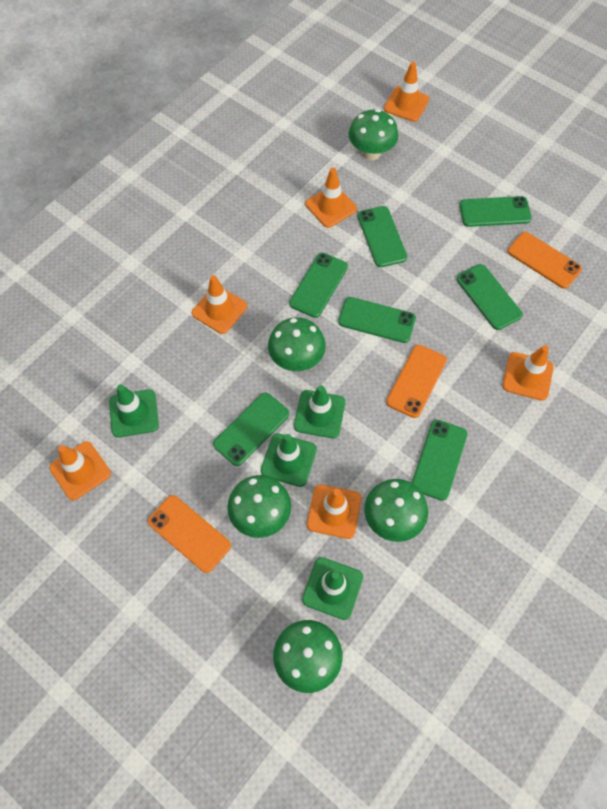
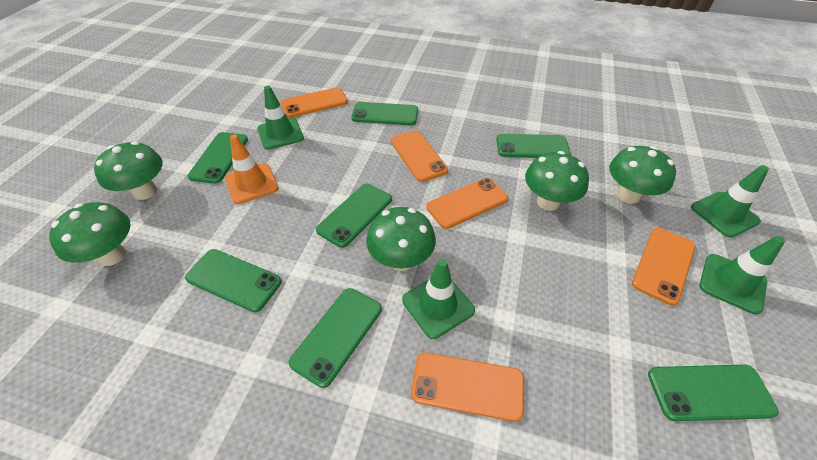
orange phone: [148,495,231,573] [386,345,447,418] [508,232,582,289] = 3 -> [281,87,348,118] [391,130,448,182] [411,352,524,422] [426,178,508,229] [632,228,695,306] = 5
orange traffic cone: [49,441,111,500] [192,275,247,334] [305,168,357,228] [307,484,362,539] [384,62,429,122] [503,345,554,401] = 6 -> [225,134,279,204] = 1

